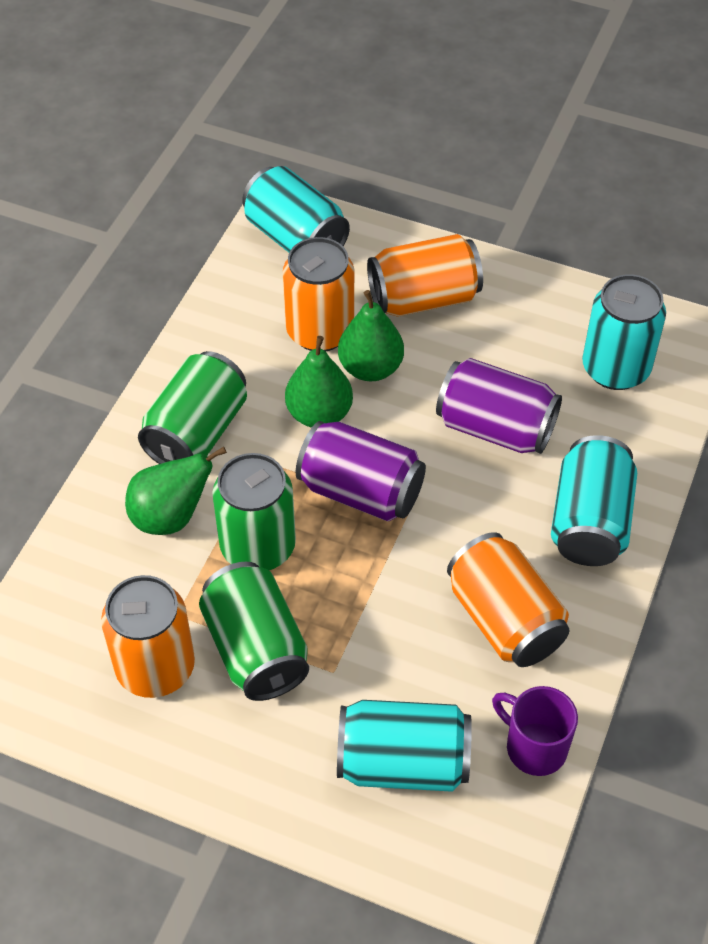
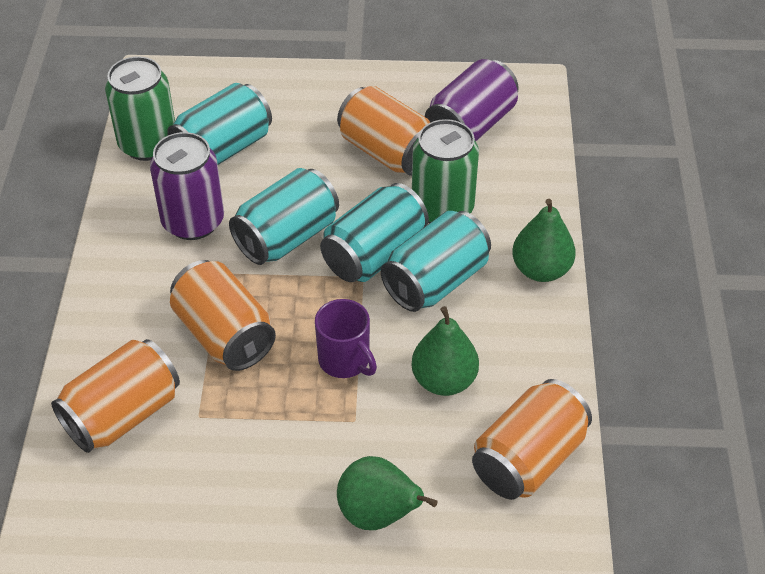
green can: [138,351,247,464] [199,562,309,701] [213,453,296,570] = 3 -> [105,56,175,161] [412,119,479,223] = 2

